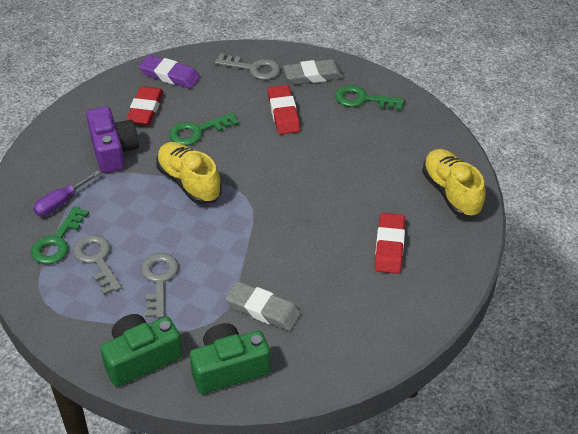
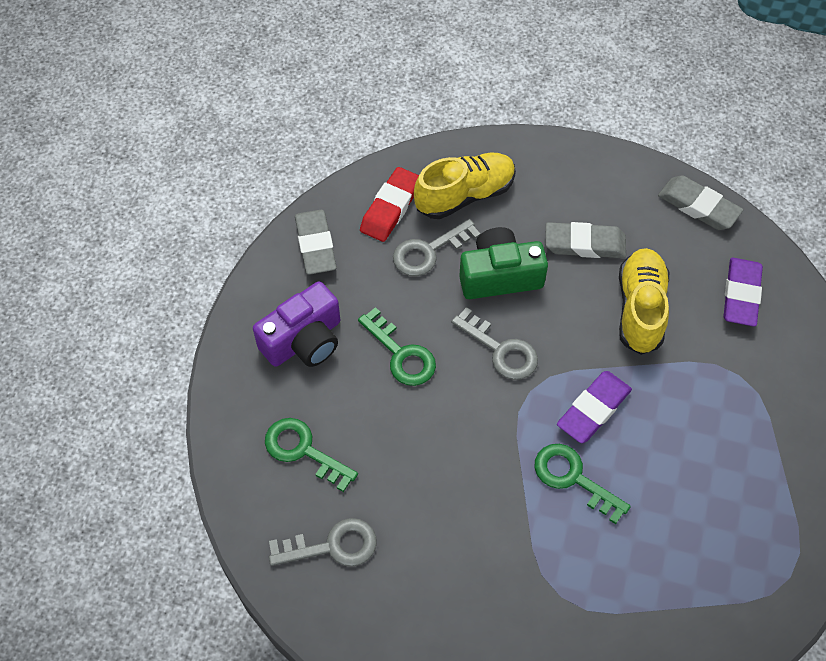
green camera: [100,314,183,387] [190,323,271,394] = 2 -> [459,227,548,299] = 1
grey eraser: [226,281,301,331] [283,59,344,85] = 2 -> [295,210,337,275] [545,222,626,258] [658,175,743,230] = 3
purple eraser: [139,55,200,89] = 1 -> [557,371,632,443] [723,258,763,327] = 2
purple screwdriver: [33,170,101,216] = 1 -> none = 0
red eraser: [126,86,163,125] [268,85,300,135] [375,213,405,274] = 3 -> [360,167,419,242] = 1

